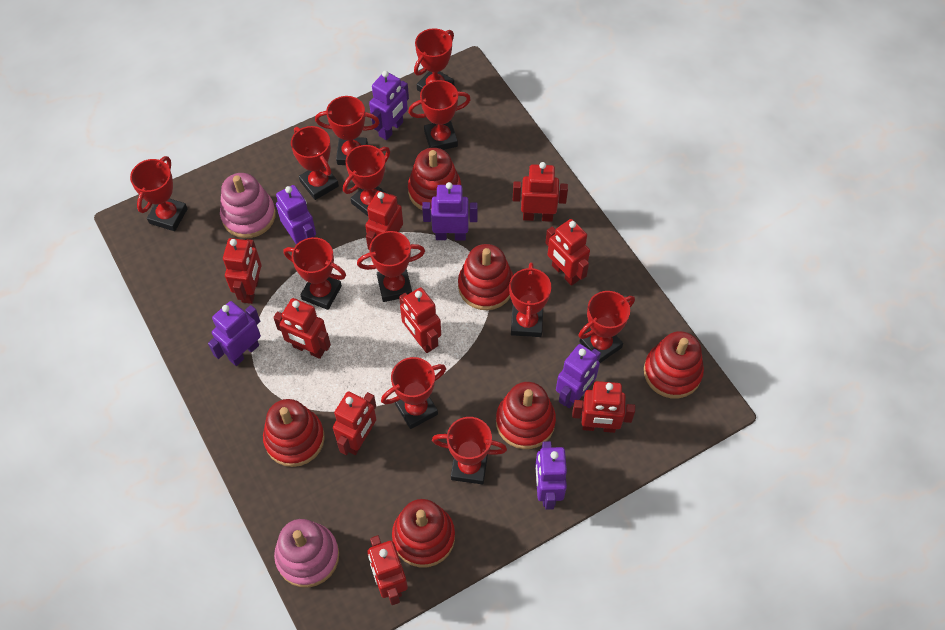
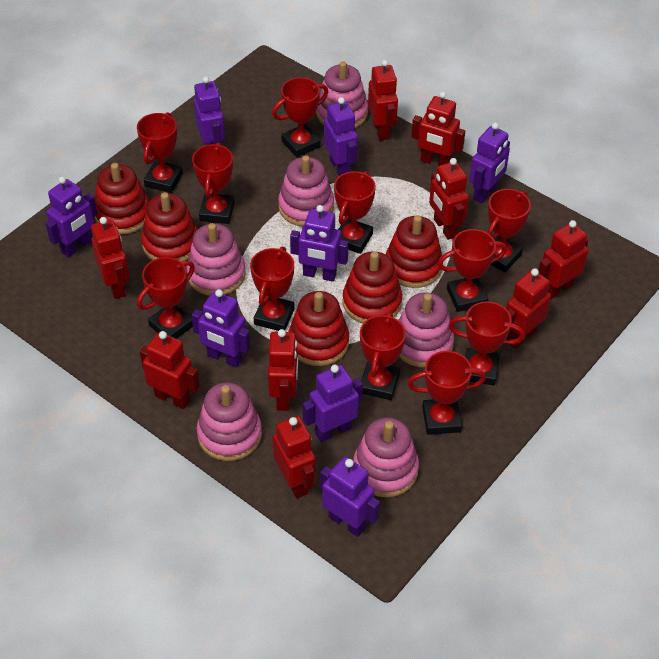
pink stacking toy: [220,173,276,238] [274,519,339,588] = 2 -> [186,223,246,296] [197,382,262,461] [278,155,334,227] [316,61,368,128] [353,417,419,497] [399,292,454,367] = 6
purple robot: [208,301,261,366] [276,185,316,244] [369,71,409,140] [422,182,478,241] [535,441,567,510] [556,344,601,408] = 6 -> [46,177,98,258] [192,289,251,368] [194,77,225,145] [290,205,349,282] [303,365,363,442] [320,457,380,537] [324,97,358,176] [469,122,510,203] = 8
red stacking toy: [263,399,325,467] [392,499,455,567] [408,148,461,210] [458,244,513,310] [496,382,556,449] [644,331,704,398] = 6 -> [95,163,149,235] [141,192,198,262] [288,291,349,366] [342,251,402,324] [386,215,443,288] = 5
red trophy: [130,156,188,231] [284,237,346,310] [291,126,339,200] [315,96,380,165] [343,145,390,216] [357,231,425,302] [381,357,446,429] [408,80,471,150] [414,28,454,92] [432,417,507,484] [509,262,551,337] [579,291,635,363] = 12 -> [137,112,183,193] [137,257,195,339] [192,143,235,224] [250,247,295,331] [272,77,328,157] [334,171,376,254] [360,312,406,400] [407,351,486,435] [438,229,507,312] [449,301,525,386] [488,189,531,272] = 11

